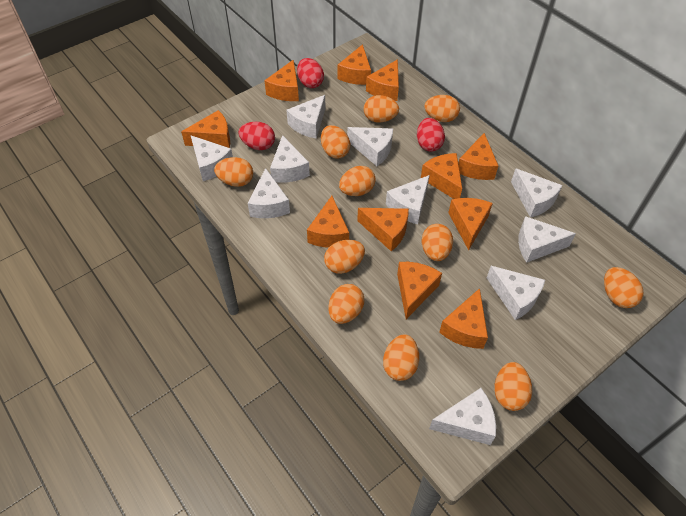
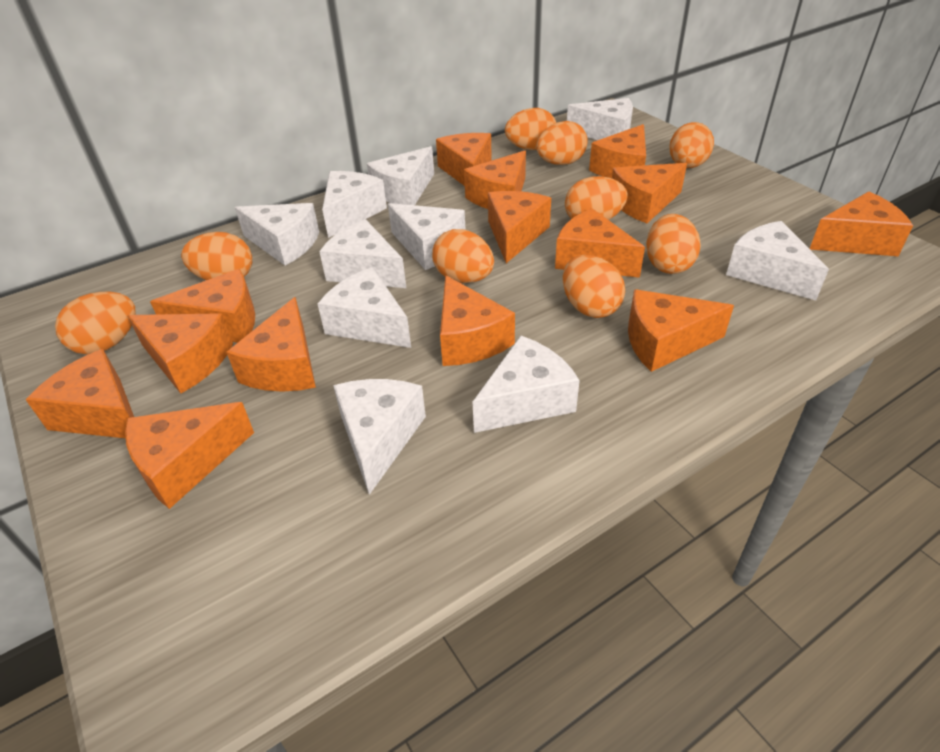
orange cheese: [181,110,230,148] [264,60,299,101] [307,196,349,248] [338,44,371,85] [357,208,409,251] [366,59,399,101] [397,262,442,319] [421,153,462,199] [439,288,488,349] [448,198,493,250] [458,133,498,180] = 11 -> [26,349,134,438] [125,402,254,509] [128,313,233,394] [150,269,255,343] [226,297,316,392] [436,133,492,186] [440,275,515,366] [464,151,526,209] [488,191,551,263] [555,208,645,278] [589,124,646,178] [612,163,687,223] [628,289,734,372] [810,192,913,256] = 14
orange egg: [214,157,253,187] [321,125,350,158] [324,240,365,274] [328,284,364,324] [339,166,376,196] [364,95,399,122] [383,334,419,381] [422,224,453,261] [424,95,460,122] [494,362,532,411] [604,267,644,308] = 11 -> [55,292,136,355] [181,232,253,280] [432,229,494,283] [505,108,556,150] [536,121,588,165] [563,255,625,318] [565,176,628,220] [646,214,701,274] [669,122,714,168] = 9
red egg: [238,122,275,150] [297,58,324,88] [417,118,445,152] = 3 -> none = 0

